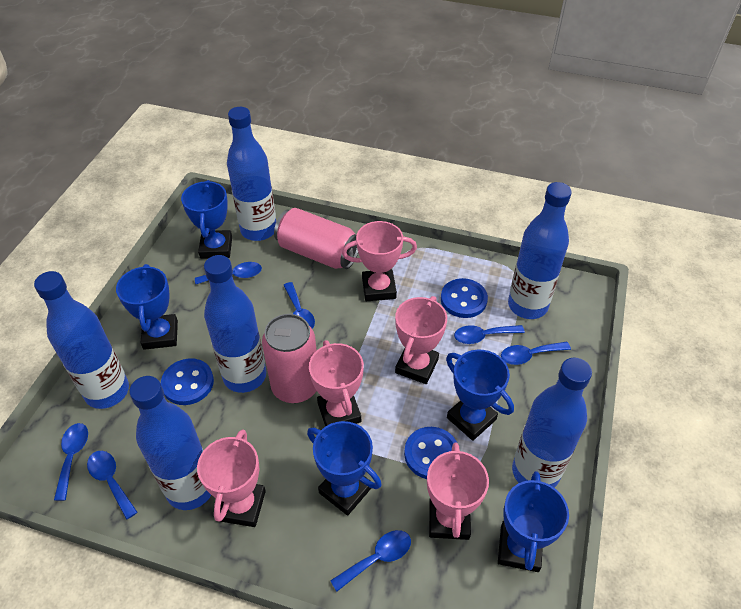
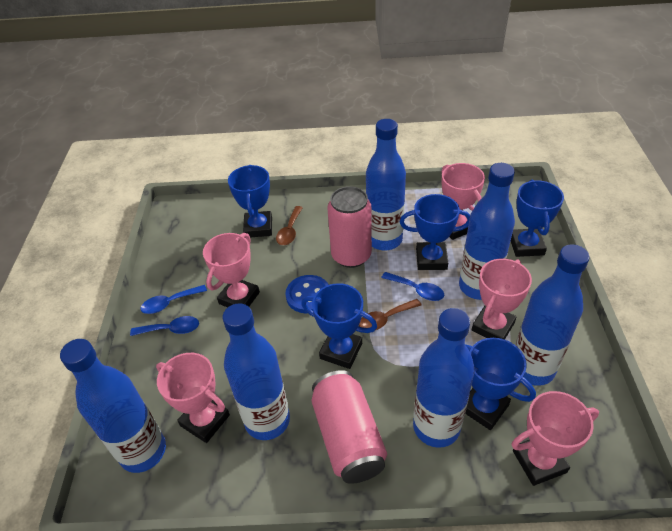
blue button: [161,358,214,405] [404,427,457,479] [441,278,488,318] = 3 -> [285,275,329,313] = 1
blue spoon: [54,423,88,501] [87,451,138,520] [195,262,262,284] [283,282,315,329] [330,530,411,591] [454,325,525,344] [501,342,571,365] = 7 -> [130,316,199,336] [141,285,207,314] [381,272,444,301] = 3
brown spoon: none = 0 -> [276,206,303,245] [359,299,421,330] = 2

